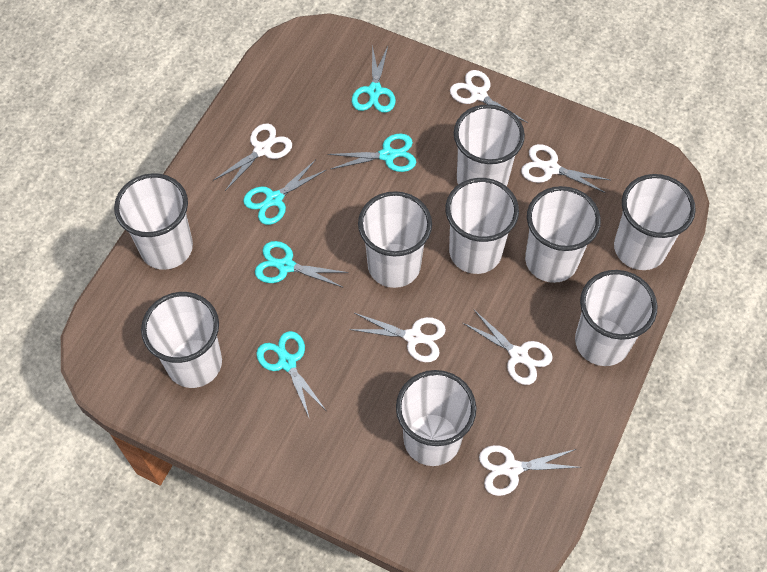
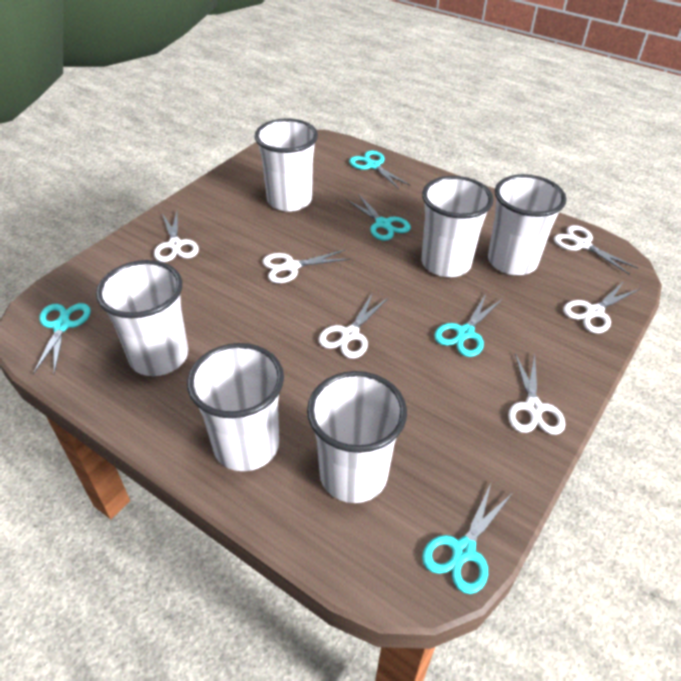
white cup: [114,173,193,270] [141,292,222,388] [358,191,432,288] [396,370,476,466] [446,178,519,274] [454,104,525,186] [525,186,601,283] [575,270,657,366] [614,174,696,270] = 9 -> [96,260,188,376] [187,343,284,471] [254,119,318,212] [307,371,407,503] [422,176,494,277] [488,174,567,275] = 6

